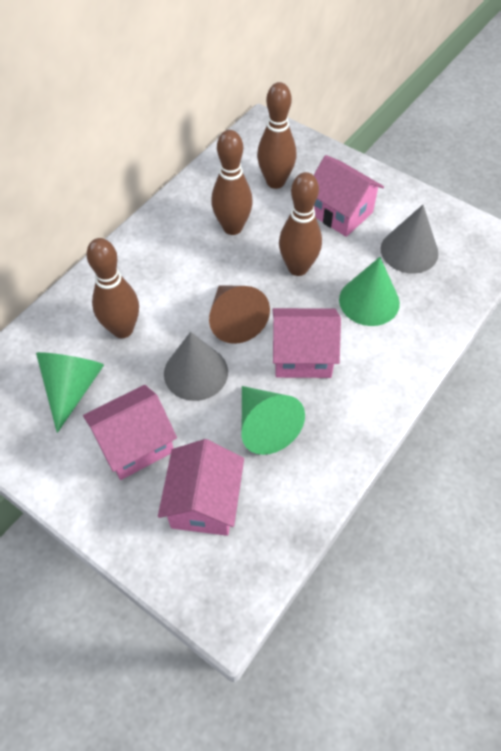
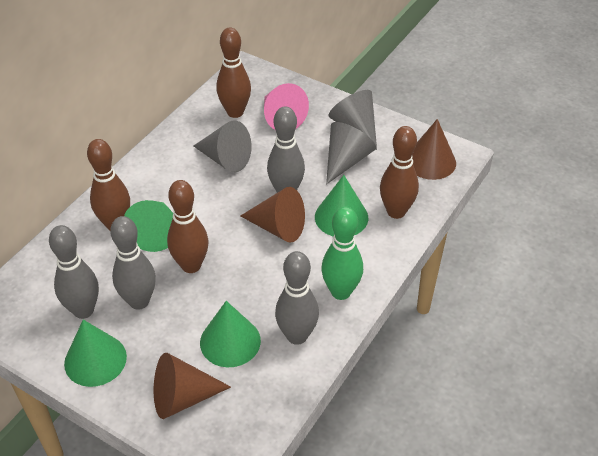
brown cone: [209,285,270,344] = 1 -> [154,353,231,419] [241,187,305,243] [412,119,456,180] = 3
green bowling pin: none = 0 -> [321,207,363,300] = 1
green cone: [36,352,104,433] [242,386,305,455] [339,257,400,326] = 3 -> [64,320,127,387] [124,200,173,252] [200,301,261,367] [315,175,368,237] = 4
grey bowling pin: none = 0 -> [49,225,99,319] [110,216,156,310] [267,106,305,193] [275,251,319,345] = 4
grey cone: [164,332,228,401] [381,205,439,274] = 2 -> [194,120,252,172] [326,122,376,185] [329,90,377,150] = 3
pink cone: none = 0 -> [264,83,309,130] = 1
pink house: [83,385,177,480] [158,439,244,536] [272,308,341,378] [314,155,384,237] = 4 -> none = 0

